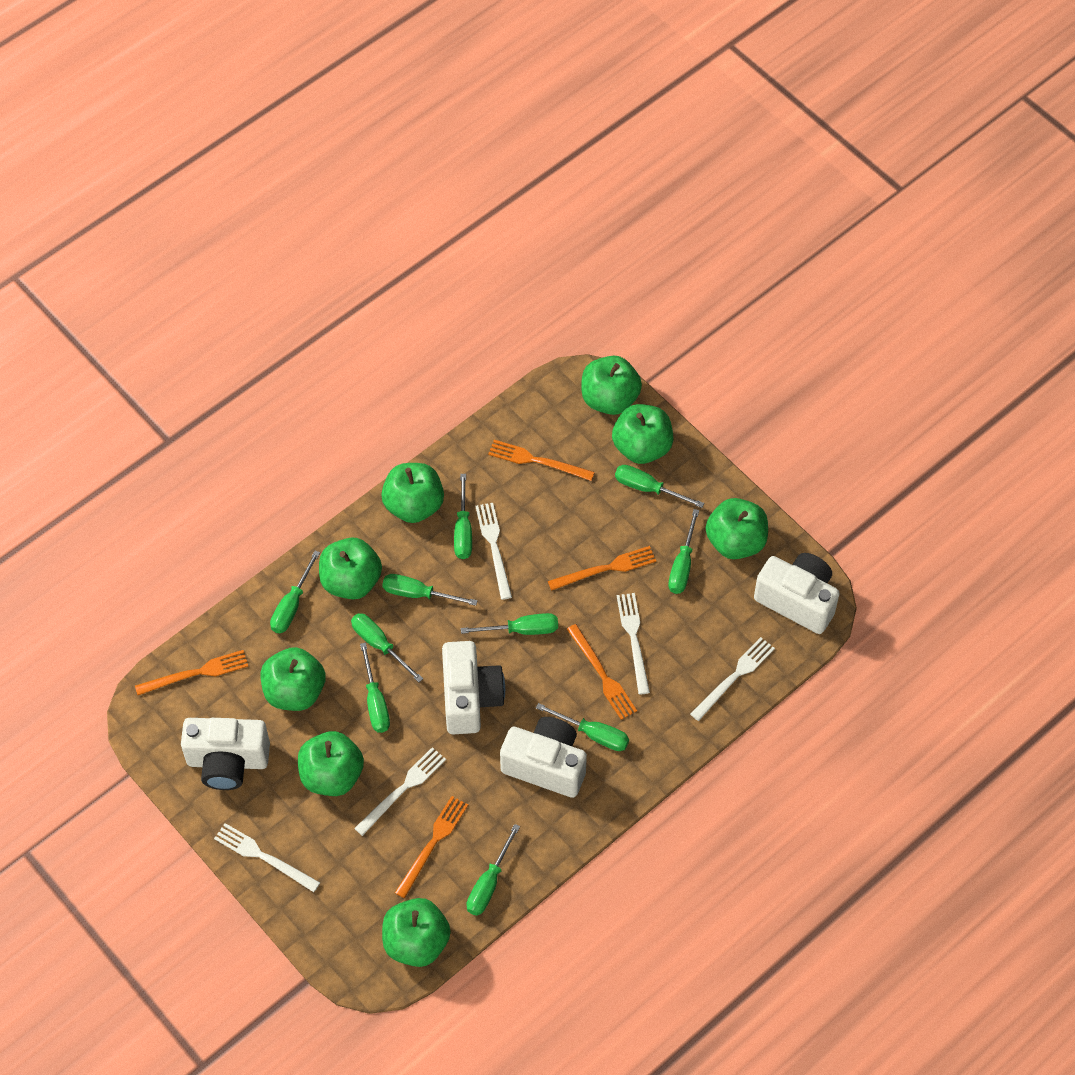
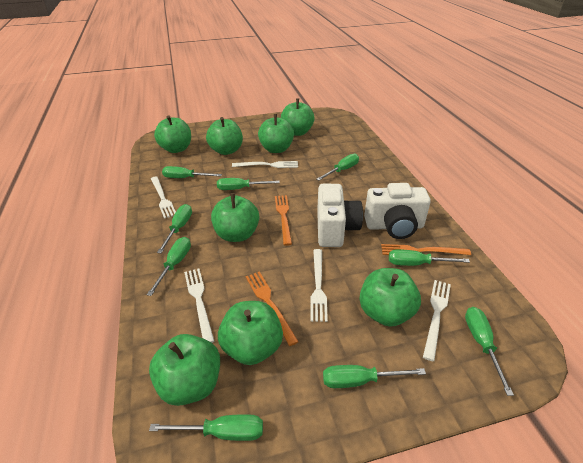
green screwdriver: [270,551,320,633] [351,613,423,682] [360,643,390,733] [382,574,478,606] [454,474,472,559] [461,613,558,635] [467,824,520,916] [536,703,629,751] [615,465,704,508] [668,509,699,594] = 10 -> [147,237,191,296] [149,414,263,441] [157,204,192,253] [162,166,222,178] [217,178,280,190] [317,154,359,181] [323,365,426,388] [389,249,470,266] [465,307,514,396] = 9
orange fork: [135,650,248,695] [395,796,468,898] [488,440,595,481] [548,546,656,591] [567,624,637,720] = 5 -> [246,271,299,346] [275,195,292,246] [381,244,471,255] = 3
white camera: [181,718,270,790] [442,641,505,734] [500,717,587,798] [754,553,840,634] = 4 -> [317,184,363,247] [364,183,431,239] = 2

